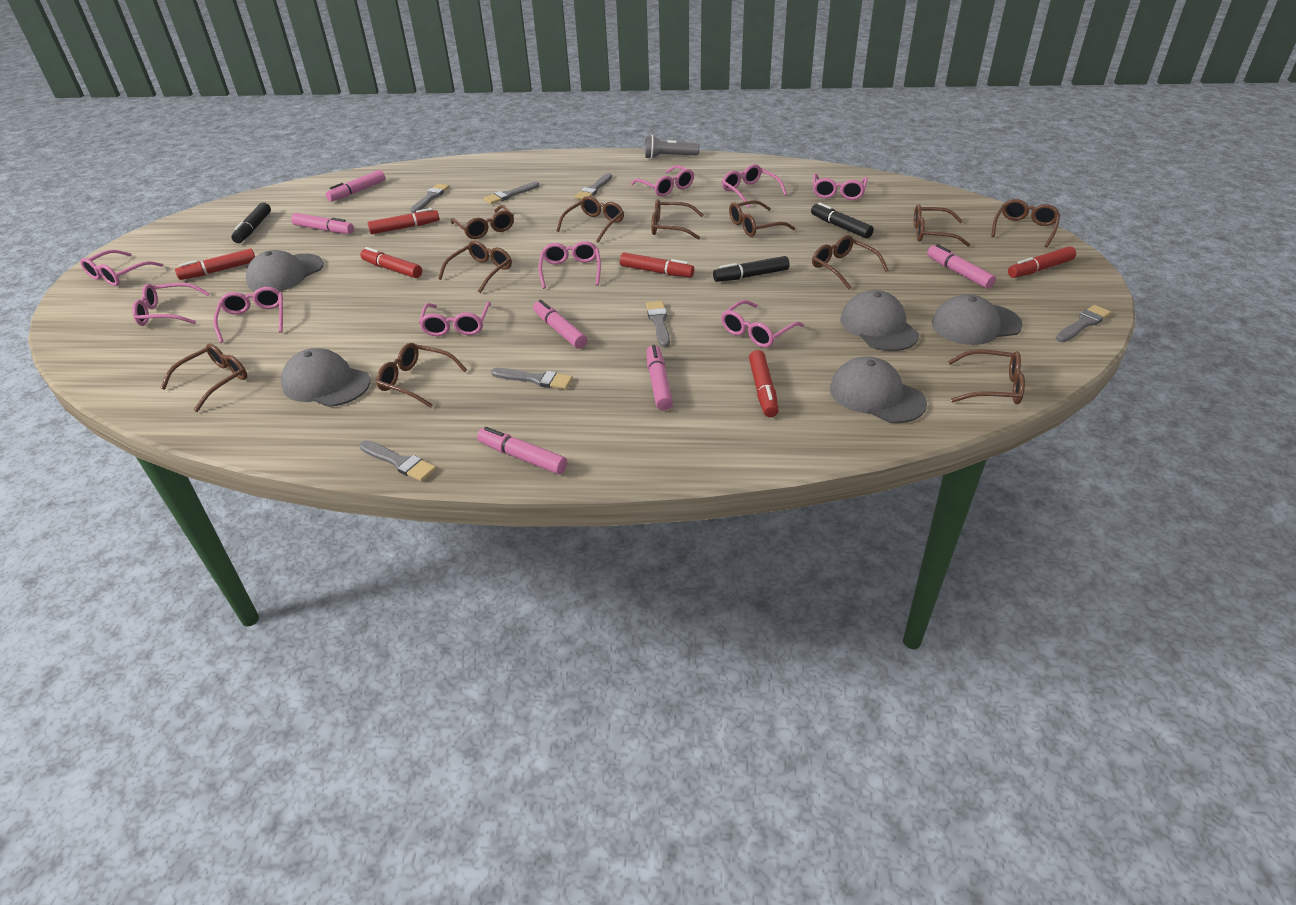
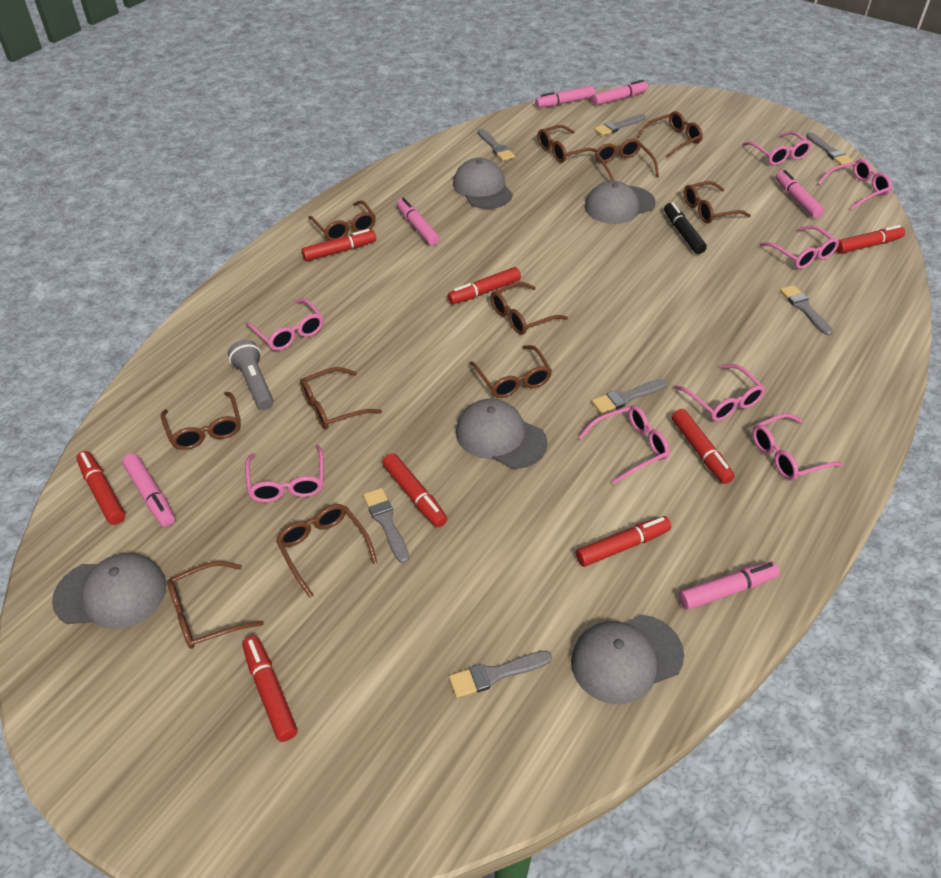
black marker: [231,202,271,243] [713,256,789,282] [811,202,874,238] = 3 -> [664,202,707,254] = 1
pink glasses: [80,250,163,286] [132,283,210,326] [213,287,283,343] [419,301,491,336] [539,241,601,289] [631,165,694,197] [721,300,804,348] [722,164,787,208] [813,174,868,200] = 9 -> [245,445,324,502] [246,298,324,351] [578,405,670,484] [674,364,765,421] [743,131,812,166] [752,413,843,481] [760,225,839,269] [817,159,892,210] = 8
red marker: [175,249,255,280] [360,247,422,278] [368,208,439,234] [620,252,694,277] [749,350,779,417] [1008,246,1076,278] = 6 -> [76,451,126,525] [242,636,298,742] [301,229,376,261] [382,453,447,527] [447,267,521,304] [576,516,671,567] [672,409,735,484] [836,225,905,254] = 8

